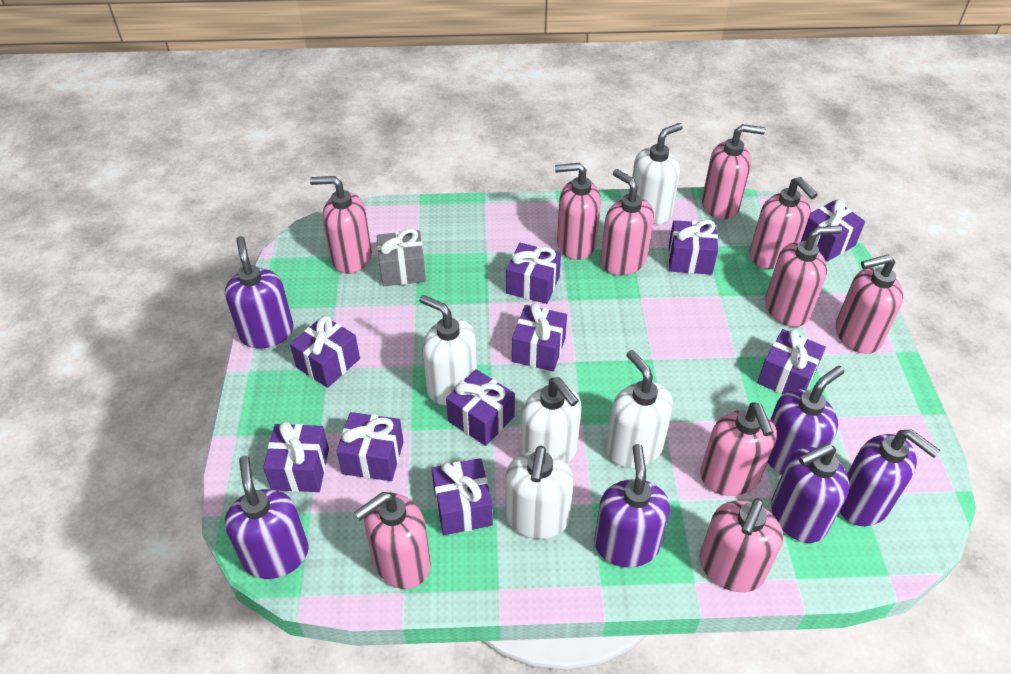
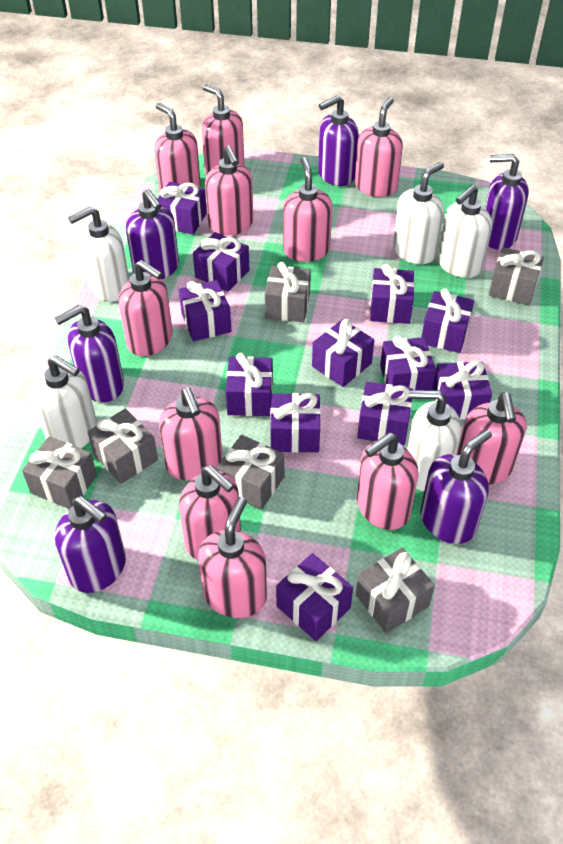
grey gift: [377,228,426,286] = 1 -> [22,436,97,509] [88,408,158,484] [217,435,285,510] [265,262,311,322] [356,548,435,633] [489,247,544,305] = 6
pink soap dispenser: [310,176,372,274] [354,492,431,589] [555,163,601,260] [601,169,654,275] [699,498,783,592] [700,402,777,496] [702,124,766,219] [749,177,818,269] [765,226,842,327] [836,254,903,354] = 10 -> [118,260,172,356] [154,103,201,193] [159,387,222,481] [179,465,241,560] [198,497,267,618] [202,84,244,175] [205,145,253,235] [283,157,332,262] [355,97,403,197] [357,432,418,530] [457,392,527,484] = 11
purple gift: [263,421,329,492] [290,316,360,388] [336,412,404,481] [432,458,493,535] [446,369,515,446] [506,243,561,304] [512,303,567,371] [668,220,718,275] [757,329,826,394] [801,199,865,261] = 10 -> [157,182,207,235] [179,280,231,341] [193,232,249,292] [226,353,273,416] [270,393,321,453] [276,553,353,641] [312,319,374,387] [357,382,413,446] [370,264,414,324] [380,336,436,390] [422,288,474,353] [433,360,492,420] = 12

